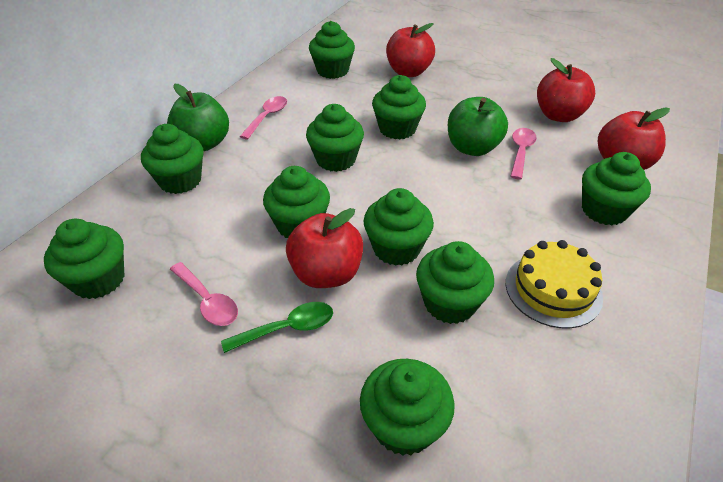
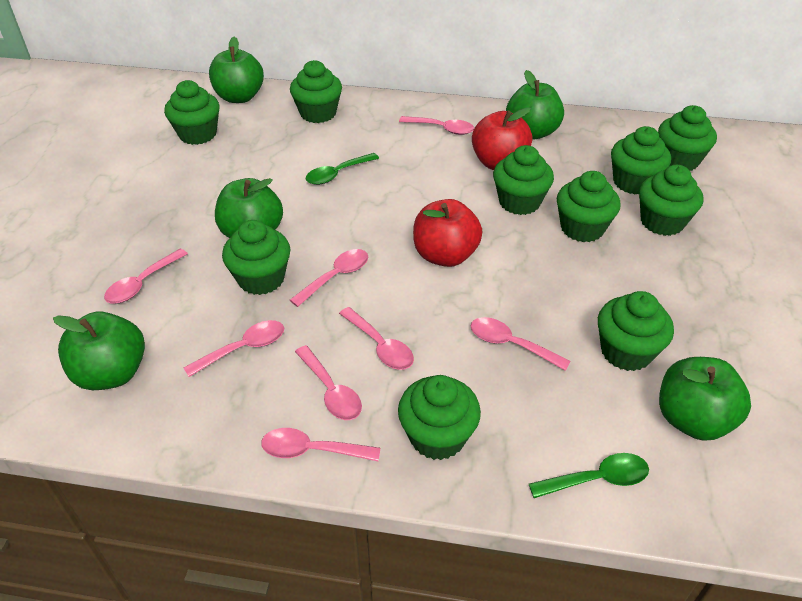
green apple: [167,84,229,151] [448,97,508,156] = 2 -> [53,311,145,390] [209,37,264,103] [215,178,283,238] [506,70,564,140] [659,357,751,441] = 5
green spoon: [221,302,333,353] = 1 -> [306,153,379,185] [529,453,649,498] = 2
pink spoon: [170,262,238,326] [240,96,287,139] [510,128,537,179] = 3 -> [104,249,188,304] [184,320,284,377] [261,428,380,461] [290,249,368,307] [295,345,362,420] [339,307,414,370] [399,116,474,135] [471,317,571,371] = 8
red apple: [286,208,363,288] [386,23,435,77] [537,58,595,122] [598,108,670,170] = 4 -> [413,199,482,267] [472,107,532,170] = 2
yellow cake: [506,240,603,328] = 1 -> none = 0

